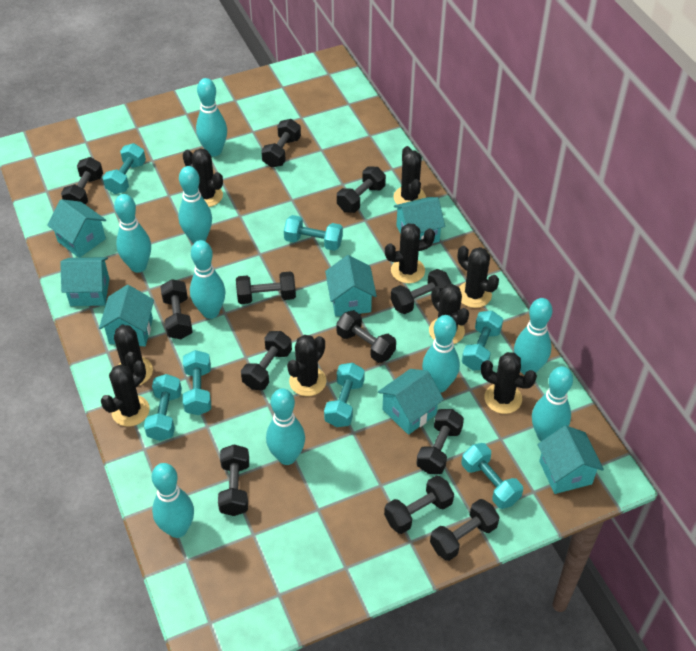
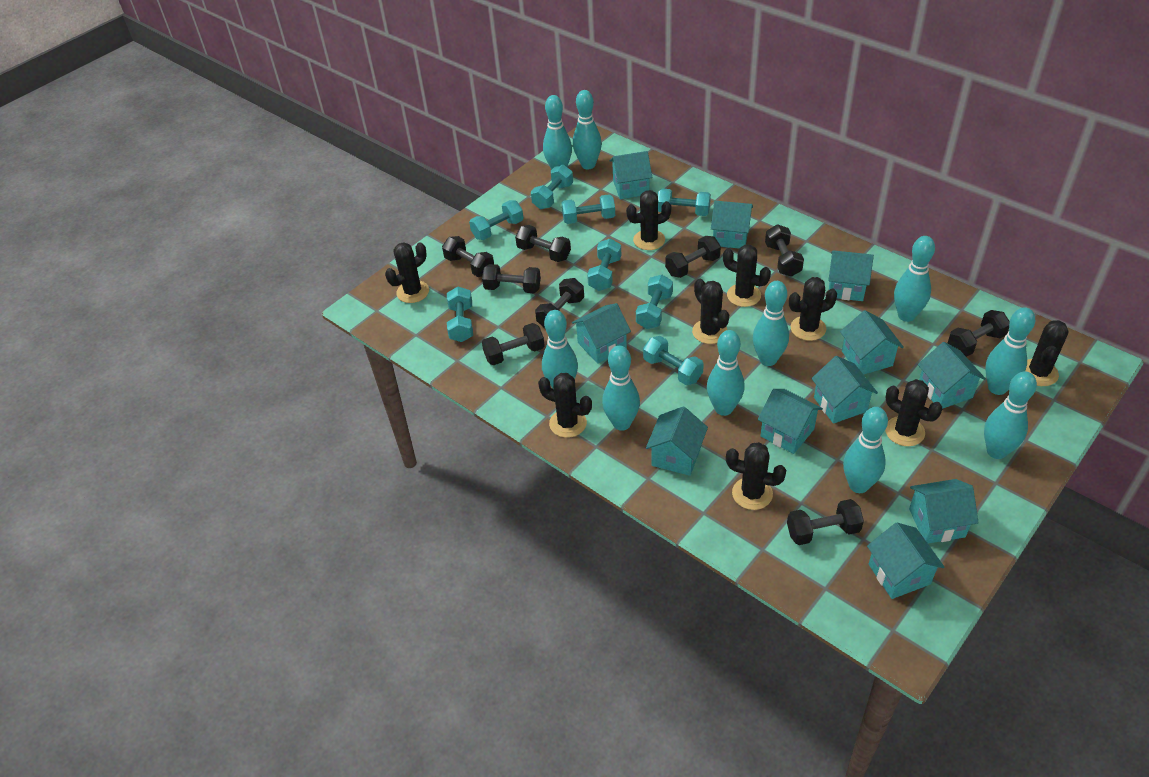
black dumbbell: [61,157,103,205] [160,279,193,339] [218,445,249,516] [236,271,296,304] [241,331,292,390] [261,119,301,168] [336,310,396,363] [337,167,386,213] [384,475,454,534] [391,269,452,314] [416,409,464,474] [430,499,500,561] = 12 -> [442,236,494,277] [482,264,541,293] [482,323,545,365] [515,225,571,262] [535,278,584,328] [665,236,721,278] [765,225,804,277] [787,499,864,545] [948,310,1010,357] = 9
turquoise bowling pin: [114,194,151,273] [152,463,194,538] [178,166,212,244] [190,240,225,319] [196,78,227,156] [266,388,305,465] [422,315,460,393] [514,298,552,375] [532,366,573,441] = 9 -> [542,310,578,388] [543,95,572,170] [573,90,602,169] [602,346,640,431] [707,330,745,416] [753,281,789,366] [843,407,888,493] [894,236,935,322] [984,371,1037,459] [985,307,1035,395] = 10
turquoise dumbbell: [103,143,146,194] [144,374,182,441] [183,350,211,415] [284,215,343,251] [324,363,365,427] [462,311,503,370] [462,443,523,509] = 7 -> [447,287,473,342] [469,200,523,240] [531,165,573,209] [562,194,615,224] [587,238,621,291] [636,275,673,329] [643,336,704,385] [658,188,711,216] = 8
turquoise house: [47,199,106,258] [60,257,109,306] [99,285,154,346] [325,255,377,316] [378,369,444,435] [394,197,445,243] [538,425,604,494] = 7 -> [572,303,631,364] [610,151,652,199] [646,406,708,476] [711,201,753,248] [758,389,823,454] [811,356,878,424] [828,250,874,301] [840,310,903,375] [867,522,944,599] [909,479,979,544] [918,342,986,409] = 11

